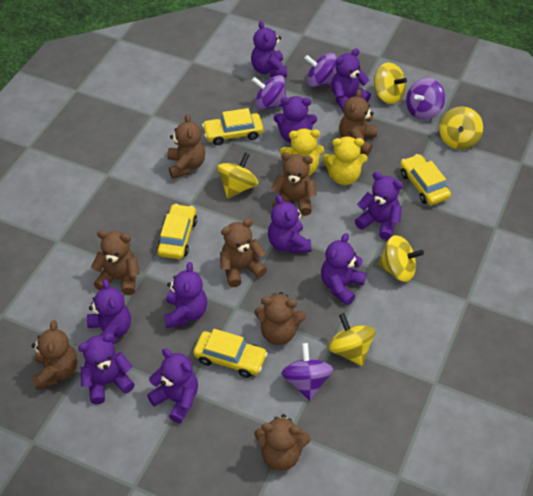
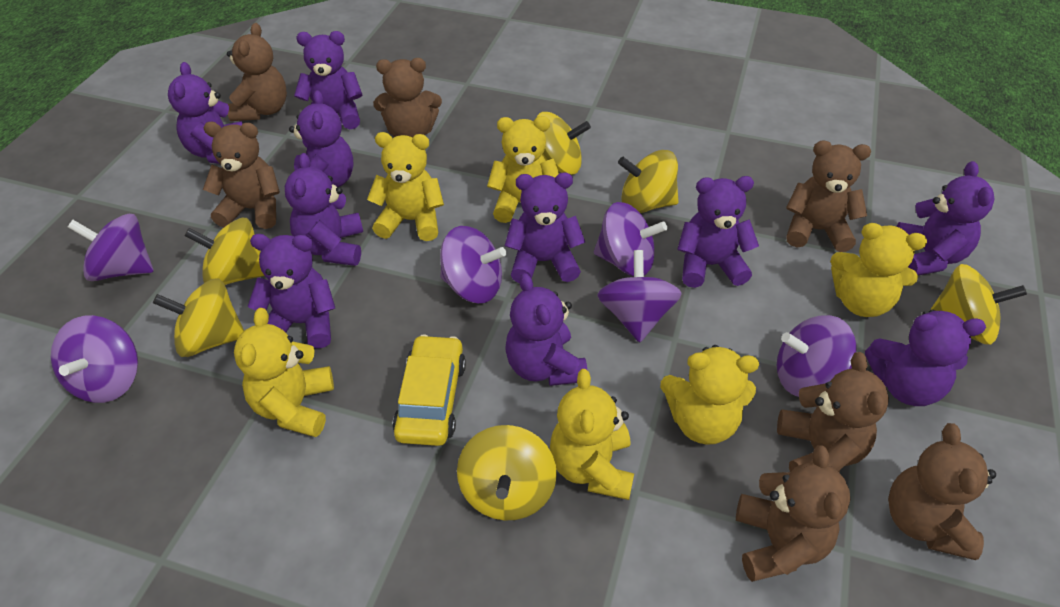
brown teddy bear: [32,320,77,390] [91,230,139,295] [167,114,205,179] [220,219,267,287] [254,292,306,345] [254,414,311,471] [271,152,317,216] [339,89,377,155] = 8 -> [203,122,280,229] [227,23,287,121] [373,58,442,138] [736,445,850,582] [777,352,889,472] [786,141,871,252] [888,423,996,560] = 7
purple spinning top: [252,75,286,110] [281,343,333,401] [304,53,337,87] [406,78,445,120] = 4 -> [51,315,138,403] [68,214,154,281] [440,226,506,303] [594,202,667,277] [597,250,682,342] [777,315,857,397] = 6
yellow car: [157,204,197,259] [193,329,268,378] [202,108,263,145] [400,154,451,205] = 4 -> [392,334,466,446] = 1
yellow spinning top: [217,153,258,199] [328,313,376,366] [374,62,407,104] [378,235,424,282] [439,106,483,150] = 5 -> [153,278,244,357] [184,218,264,285] [457,425,557,521] [536,112,591,175] [618,150,679,213] [930,264,1027,345] = 6
yellow teddy bear: [280,129,324,176] [322,136,368,185] = 2 -> [234,308,334,437] [367,132,444,241] [487,116,559,223] [550,369,634,500] [660,345,759,445] [830,223,927,317] = 6

